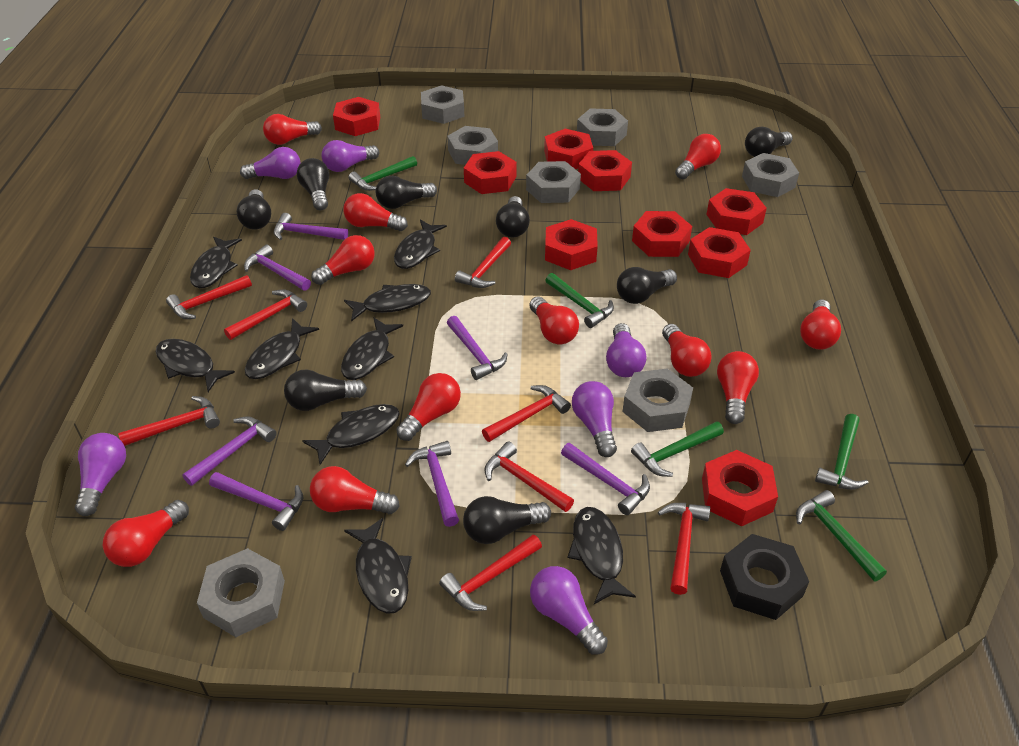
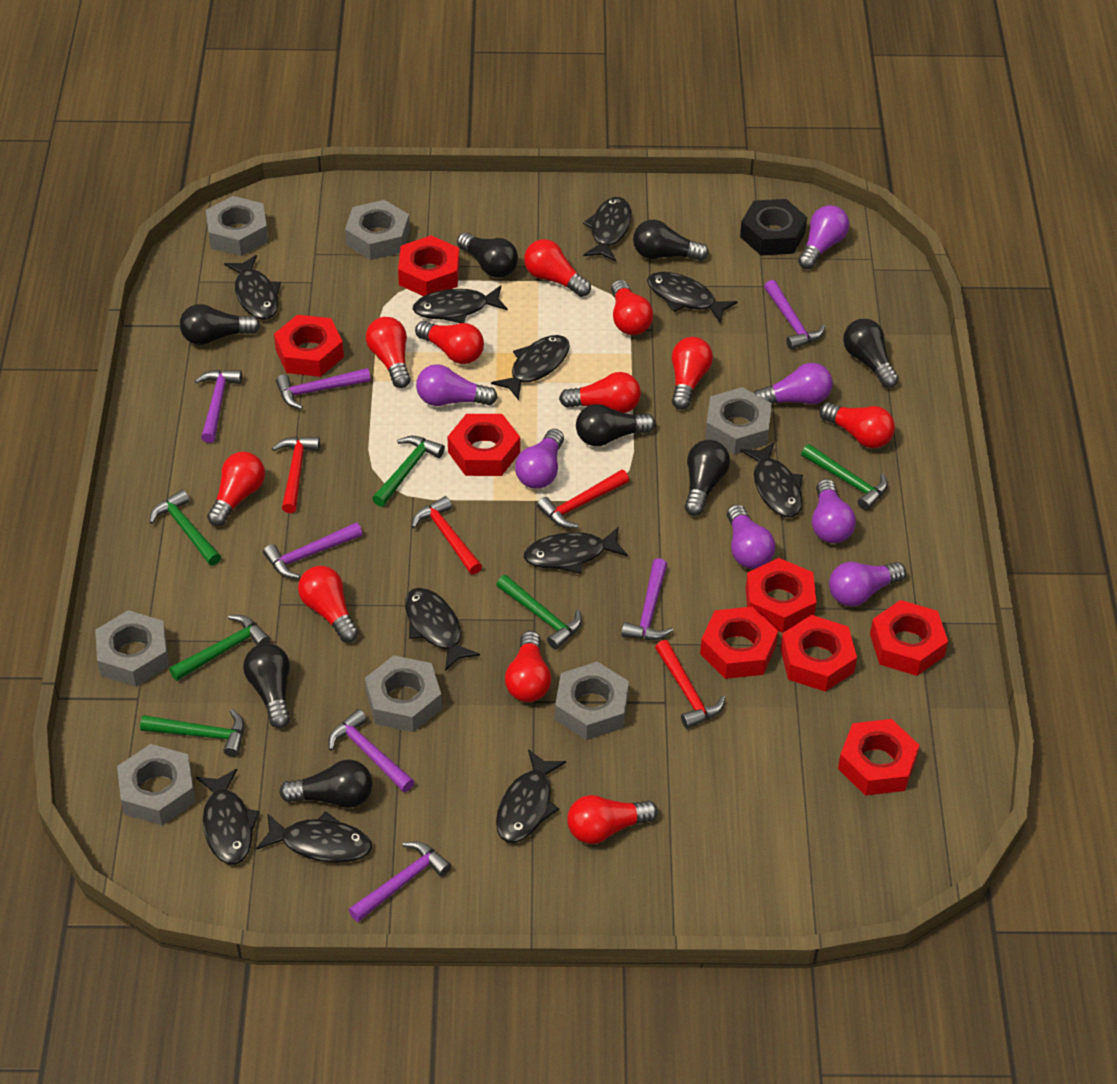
black fish: [156,339,235,392] [190,236,242,288] [245,318,319,379] [302,404,400,465] [341,317,403,380] [344,284,431,321] [344,518,412,614] [394,220,447,269] [567,507,636,604] = 9 -> [196,769,260,865] [224,255,281,320] [256,811,372,863] [405,588,480,671] [413,285,508,323] [491,335,570,400] [496,749,566,843] [524,527,628,574] [583,197,632,261] [647,272,737,323] [740,442,803,517] = 11
green hammer: [348,156,417,191] [545,273,614,328] [631,421,724,477] [796,490,887,581] [815,414,868,490] = 5 -> [140,709,245,757] [149,490,221,566] [169,615,270,681] [372,436,445,507] [496,575,582,649] [801,444,888,511] = 6
purple light bulb: [75,433,126,516] [240,147,300,179] [322,140,379,172] [530,566,608,655] [572,381,617,457] [606,323,646,377] = 6 -> [416,364,498,406] [515,429,564,489] [727,504,775,569] [754,363,833,404] [798,205,849,269] [812,479,856,543] [829,562,906,606] = 7
red hammer: [118,396,220,446] [166,275,252,319] [224,289,307,340] [439,534,542,611] [455,237,511,288] [482,385,571,442] [485,442,574,512] [658,503,710,595] = 8 -> [272,437,320,513] [412,496,482,575] [537,469,629,528] [655,640,725,729] = 4
red nut: [333,97,380,136] [464,151,517,194] [544,129,593,169] [545,219,598,270] [578,150,632,191] [632,211,692,257] [688,227,751,278] [702,450,778,526] [706,188,767,235] = 9 -> [274,315,344,377] [398,235,460,296] [448,414,520,476] [700,607,778,679] [746,558,816,633] [780,615,857,692] [838,719,919,796] [870,600,948,676] = 8

